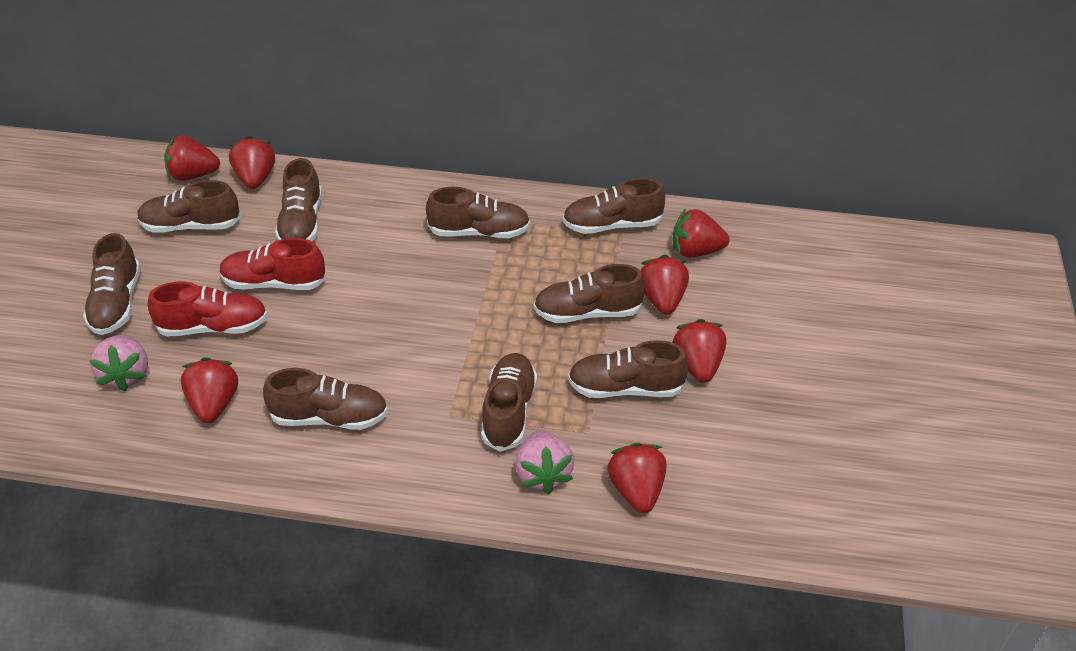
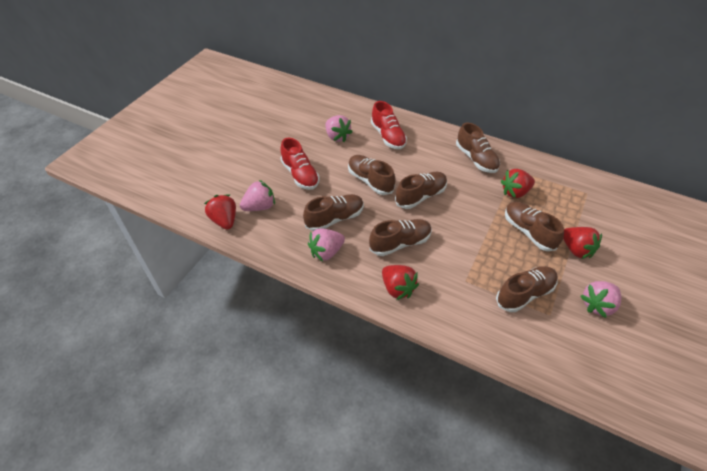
brown shoe: [83,233,141,335] [137,180,241,233] [263,368,388,430] [275,158,322,241] [426,187,530,238] [481,353,537,452] [534,264,645,323] [563,178,665,234] [568,340,689,398] = 9 -> [303,194,364,231] [348,155,396,195] [369,219,432,256] [395,172,447,209] [456,122,500,173] [496,266,558,312] [505,202,564,251] = 7
pink strawberry: [89,335,148,391] [515,431,574,494] = 2 -> [240,180,275,211] [308,228,345,261] [326,115,353,142] [580,281,621,318] = 4
red strawberry: [164,135,220,181] [181,357,238,423] [229,136,275,189] [607,443,666,513] [640,254,689,314] [673,208,730,258] [673,319,726,382] = 7 -> [204,194,236,230] [382,265,419,300] [501,169,535,198] [563,227,602,259] = 4

